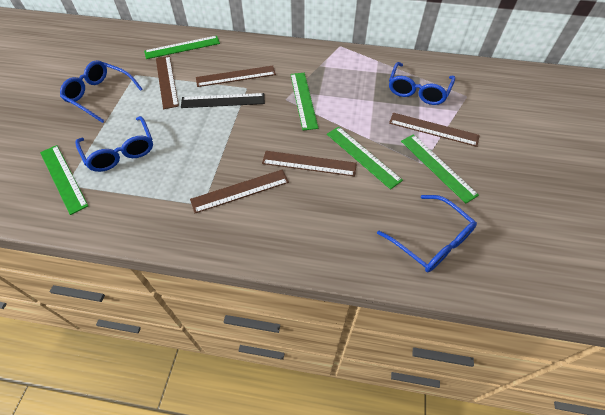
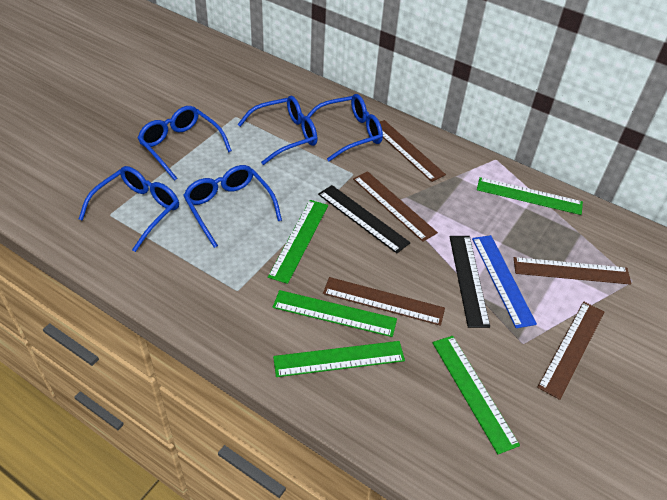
black ruler: [181,93,265,108] = 1 -> [318,185,410,253] [450,236,490,328] = 2
blue glasses: [60,60,143,123] [75,116,153,172] [377,195,477,272] [389,62,455,105] = 4 -> [79,166,179,252] [138,106,232,181] [183,165,282,248] [238,96,318,165] [307,94,383,161] = 5
blue ruler: none = 0 -> [472,235,537,328] = 1

